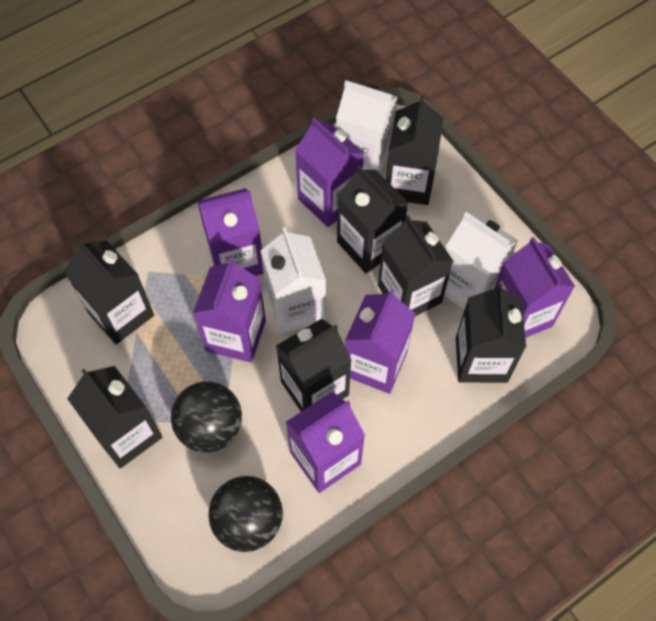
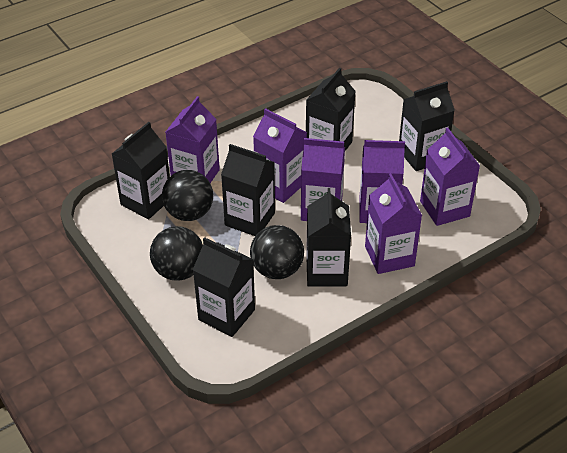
black ball: [171,381,242,453] [208,476,283,552] = 2 -> [150,226,203,281] [162,170,213,221] [250,225,304,279] = 3
black carton: [64,239,154,344] [67,366,162,468] [276,319,352,411] [337,165,408,273] [378,215,453,316] [386,95,444,205] [456,283,526,383] = 7 -> [112,122,170,219] [193,237,255,337] [221,144,275,236] [306,68,356,151] [306,188,351,287] [399,81,455,171] = 6
white carton: [261,227,326,334] [336,80,397,174] [444,212,518,310] = 3 -> none = 0

